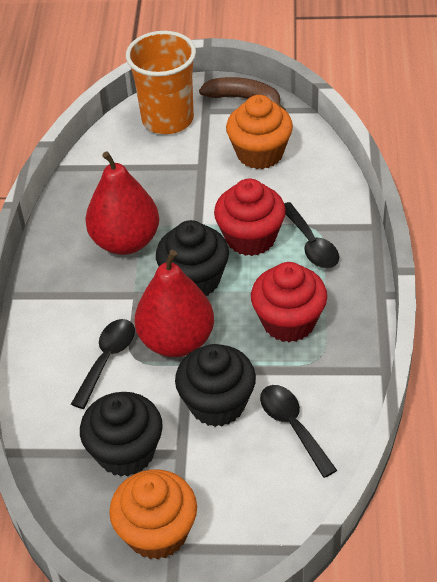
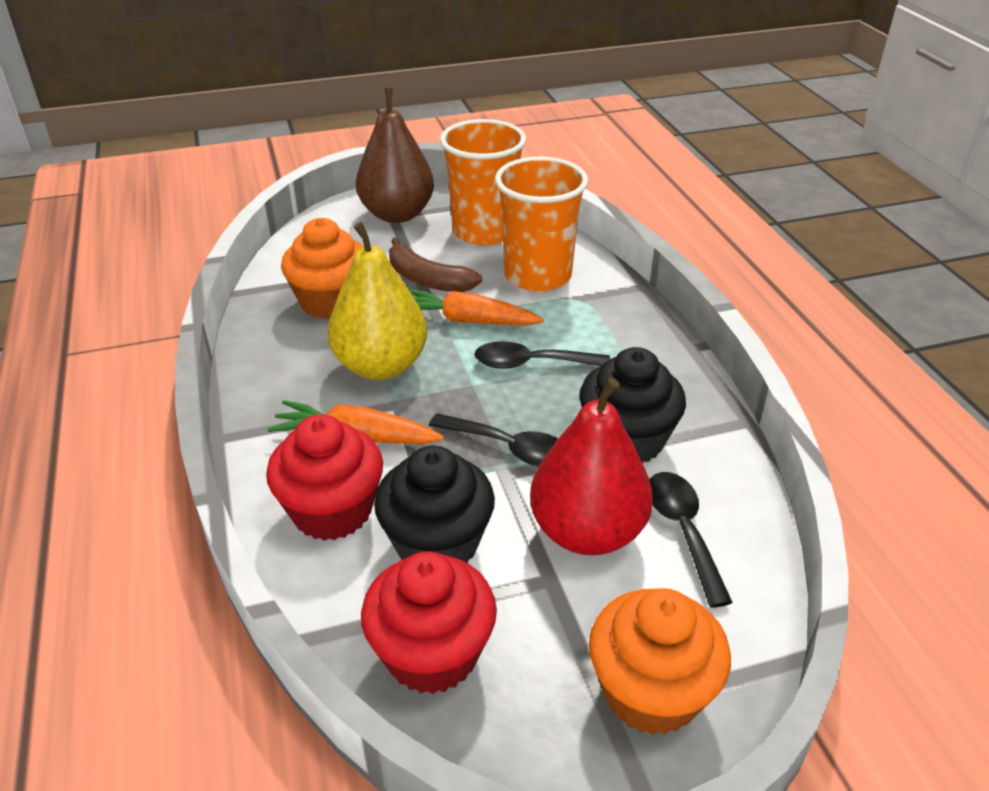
black cupcake: [80,392,163,477] [156,220,229,296] [175,344,256,427] = 3 -> [374,446,495,563] [579,347,686,463] = 2
brown pear: none = 0 -> [356,88,434,223] = 1
orange carrot: none = 0 -> [268,400,444,444] [409,289,544,326] = 2
orange cup: [126,31,196,134] = 1 -> [440,119,526,245] [495,157,588,292] = 2
red pear: [85,151,159,255] [135,250,214,357] = 2 -> [530,378,653,555] = 1
yellow pear: none = 0 -> [328,222,427,380] = 1

